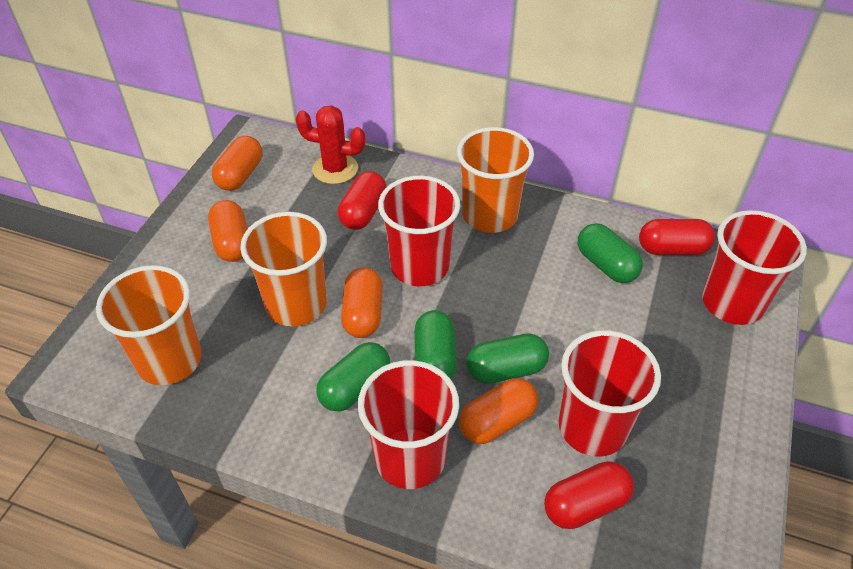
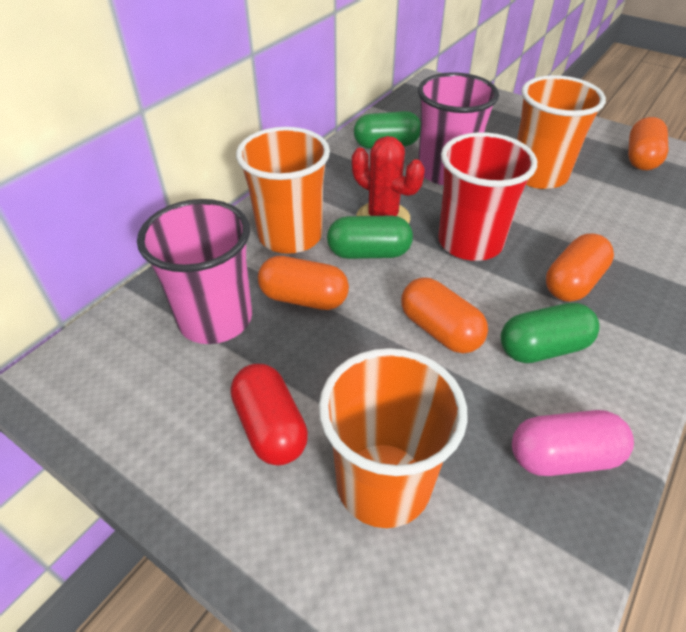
green capsule: [316,342,390,412] [414,310,457,379] [466,333,549,384] [577,223,643,283] = 4 -> [327,215,413,259] [354,111,421,149] [501,303,600,363] = 3
pink capsule: none = 0 -> [512,410,634,476] = 1
pink cup: none = 0 -> [137,199,252,344] [418,72,499,185] = 2
red capsule: [338,171,386,230] [544,461,634,529] [639,219,715,255] = 3 -> [231,364,308,466] = 1
red cup: [358,360,459,489] [378,176,460,286] [559,330,661,456] [702,210,807,325] = 4 -> [438,132,537,261] = 1

